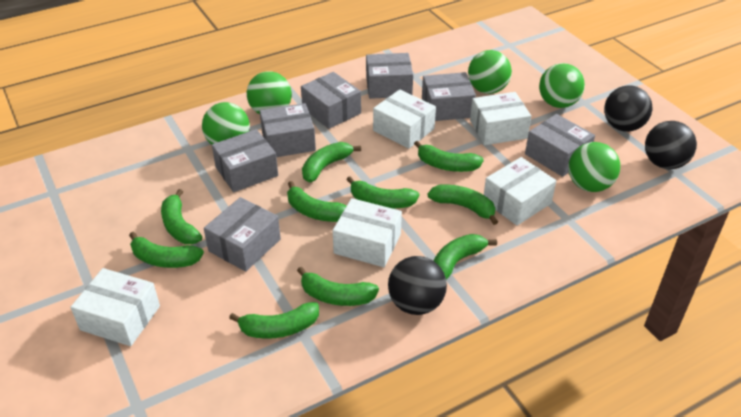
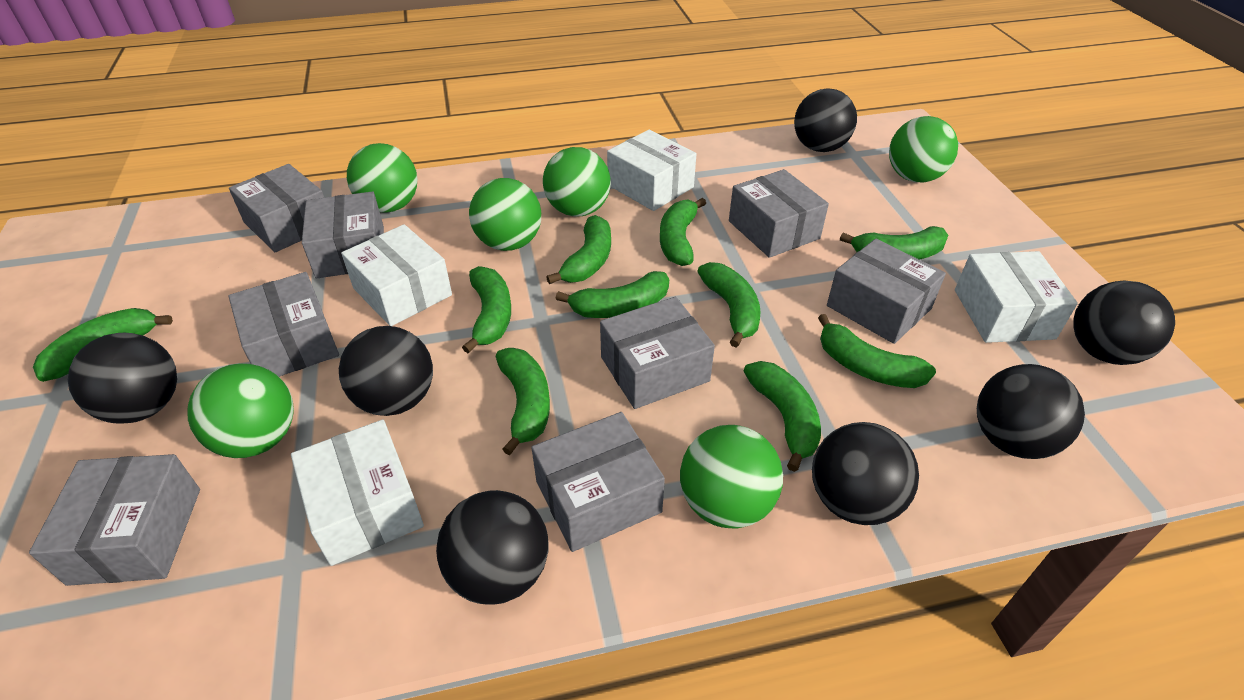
black ball: [388,256,447,315] [604,86,652,132] [645,121,697,169] = 3 -> [68,333,177,424] [339,326,433,416] [436,490,548,605] [794,88,857,152] [812,422,919,525] [977,364,1085,459] [1074,280,1175,365] = 7
green ball: [202,102,250,145] [247,71,292,114] [468,50,512,94] [539,63,585,108] [568,142,620,192] = 5 -> [187,363,294,458] [347,143,418,213] [469,178,541,251] [543,147,611,217] [680,425,783,528] [889,116,958,182] = 6
grey box: [204,197,281,272] [212,129,278,192] [260,103,316,157] [301,72,361,129] [366,53,413,99] [422,72,476,121] [525,114,595,177] = 7 -> [29,454,200,586] [229,164,324,252] [229,272,339,377] [302,191,384,279] [531,412,665,552] [600,297,715,409] [729,169,829,258] [827,239,946,344] = 8
white box: [70,268,160,346] [333,198,402,267] [373,90,436,149] [470,92,531,145] [484,157,556,226] = 5 -> [291,420,424,566] [341,224,452,326] [607,130,696,211] [955,251,1078,343] = 4

